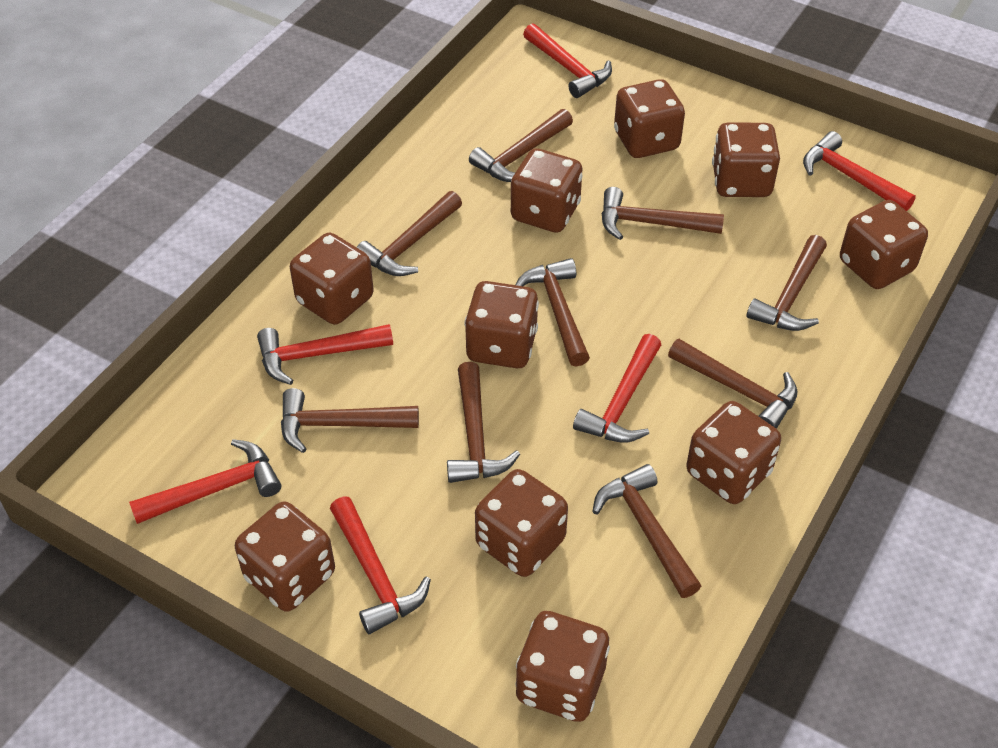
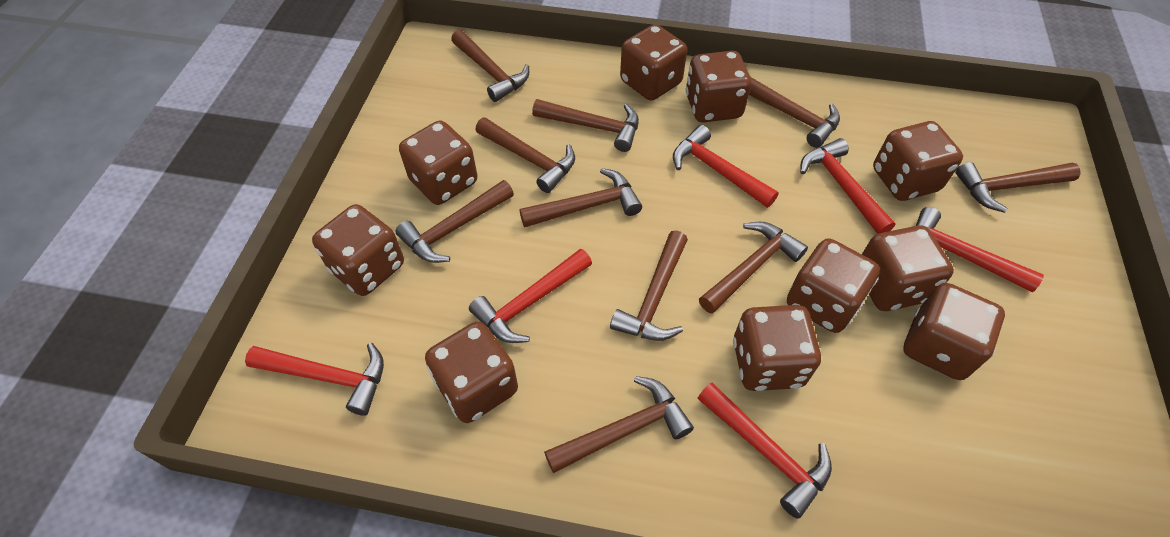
brown hammer: [281,388,419,453] [357,191,462,276] [447,362,520,483] [469,109,573,182] [515,258,590,366] [592,464,701,598] [602,187,724,240] [668,339,798,429] [747,235,827,331] = 9 -> [395,180,514,263] [451,30,529,102] [475,117,575,193] [519,168,642,227] [532,99,639,152] [544,376,694,473] [610,230,688,341] [699,222,808,313] [749,77,840,148] [955,162,1081,213] = 10

